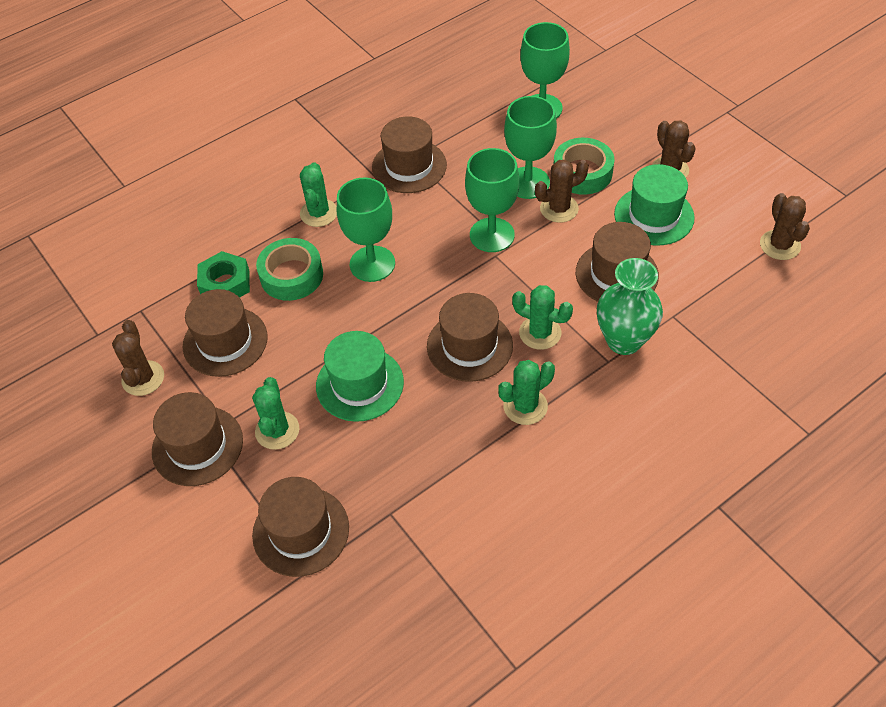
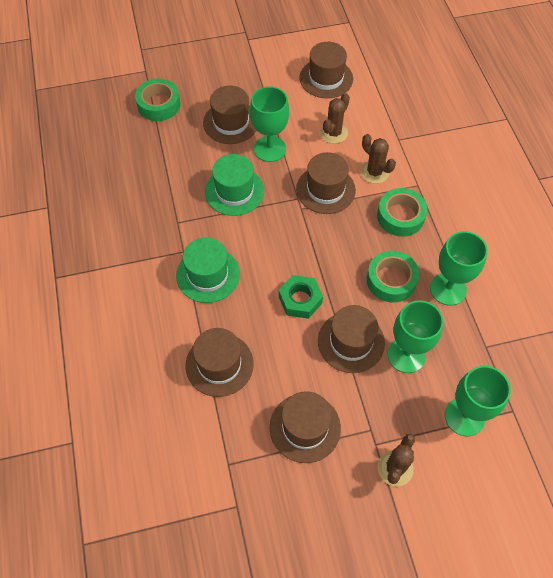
brown cactus: [112,320,164,396] [535,160,589,223] [652,120,696,177] [760,193,810,260] = 4 -> [320,93,350,144] [360,134,396,184] [378,434,415,487] = 3
green cactus: [252,377,299,450] [300,162,337,227] [499,360,555,425] [512,285,573,350] = 4 -> none = 0
green tape: [256,238,323,301] [554,138,614,195] = 2 -> [135,79,181,121] [367,251,419,302] [377,188,427,237] = 3
green vase: [597,258,663,355] = 1 -> none = 0

